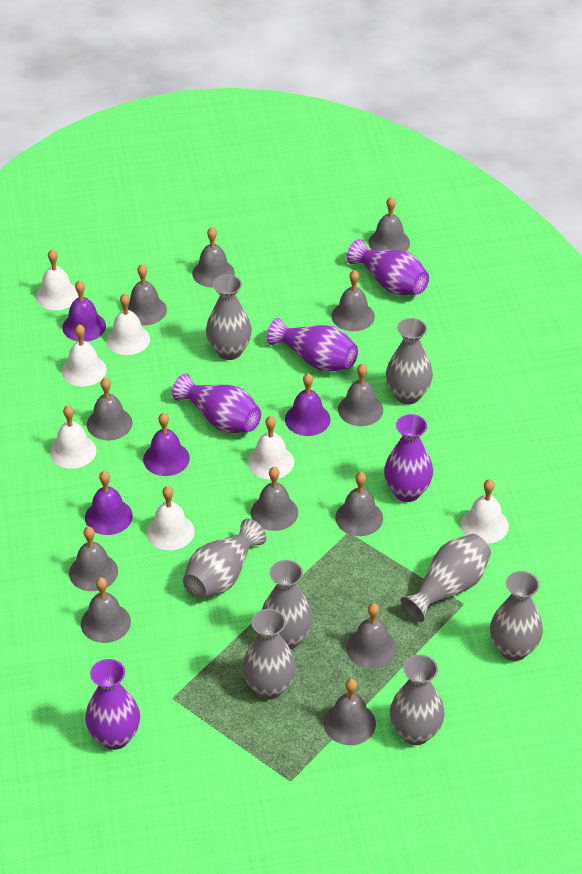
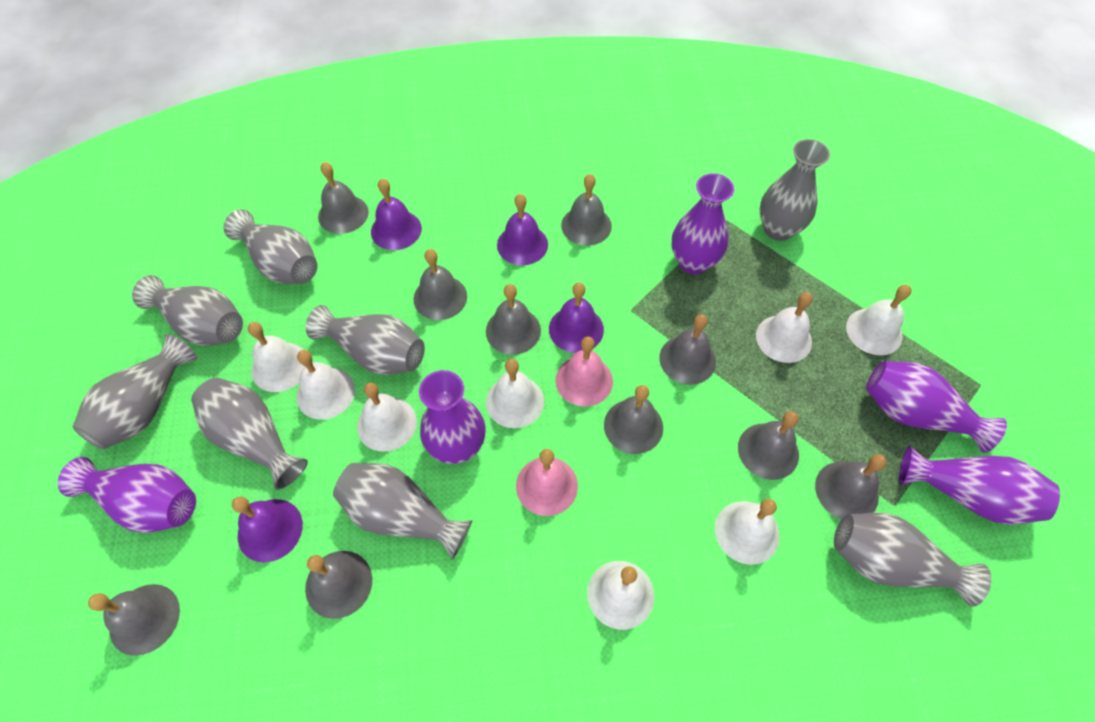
grey bell: [69,526,118,591] [81,577,131,643] [87,378,132,440] [128,264,167,325] [192,227,235,288] [251,467,298,531] [324,678,376,745] [331,270,375,331] [335,472,383,536] [338,364,383,426] [346,603,397,669] [368,197,410,252] = 12 -> [88,584,180,656] [305,551,372,619] [318,162,369,234] [414,249,467,320] [486,284,541,355] [561,174,612,246] [604,385,663,454] [659,314,716,385] [738,412,799,480] [815,455,887,519] = 10
pink bell: none = 0 -> [516,449,578,516] [556,337,613,407] = 2
white bell: [36,250,79,310] [50,405,97,469] [62,324,107,387] [106,293,150,355] [147,486,195,550] [248,416,294,480] [461,479,509,544] = 7 -> [248,322,305,392] [297,350,355,420] [357,382,417,452] [486,359,544,428] [587,561,654,630] [715,499,779,565] [756,292,813,363] [846,285,912,355] = 8

